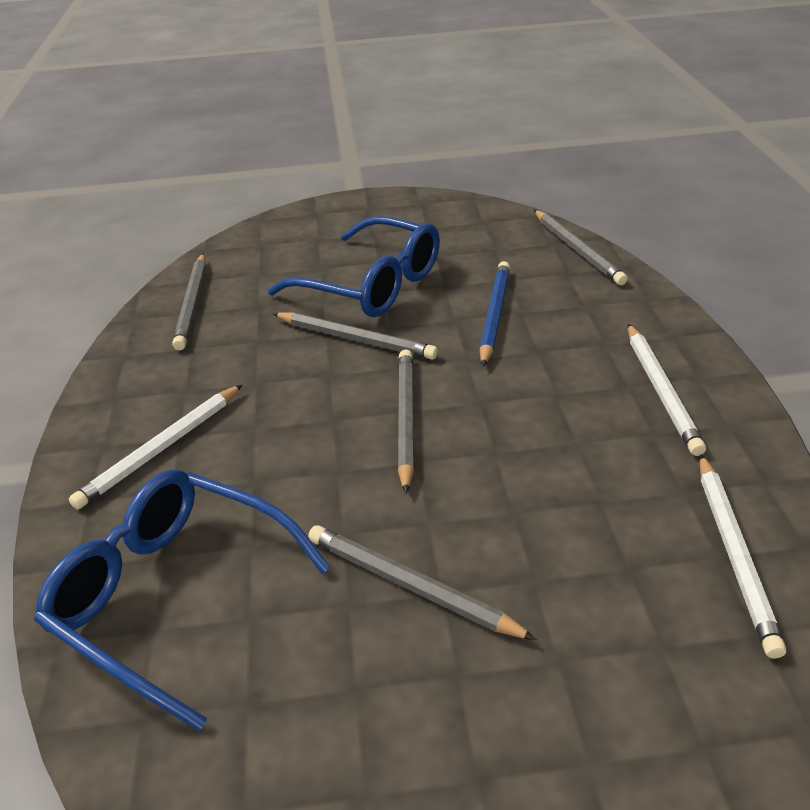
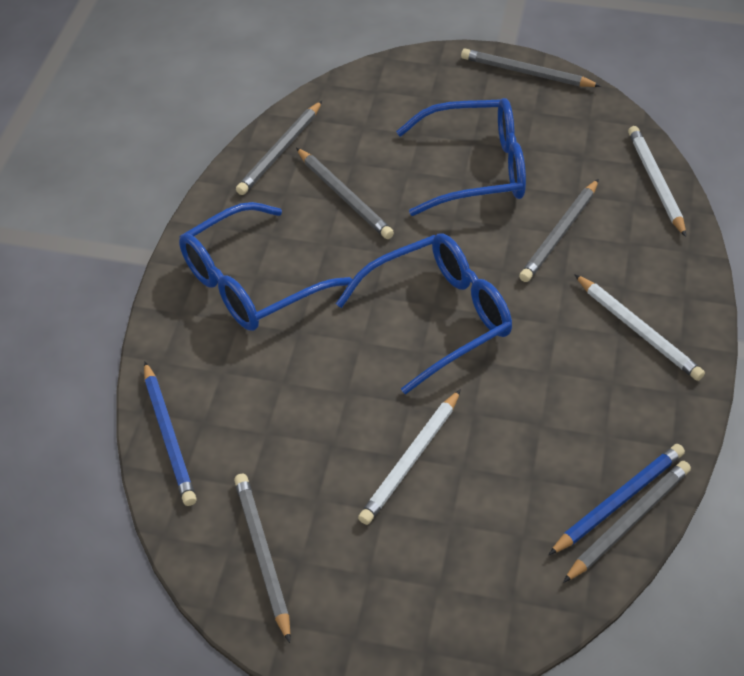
blue glasses: [34,470,331,731] [268,216,440,317] = 2 -> [179,202,352,331] [336,233,512,395] [396,98,526,216] = 3
blue pencil: [479,261,510,366] = 1 -> [144,362,197,506] [549,444,685,555] = 2
grey pencil: [172,254,206,350] [273,313,438,360] [308,525,537,640] [398,349,414,494] [534,210,628,285] = 5 -> [234,474,291,643] [236,101,322,195] [296,148,394,239] [461,49,601,87] [519,179,599,282] [563,461,691,583] = 6

